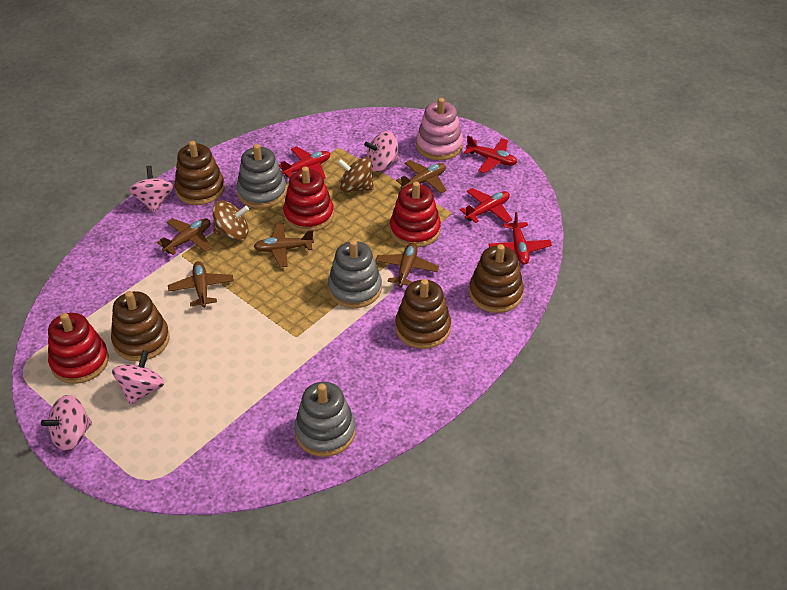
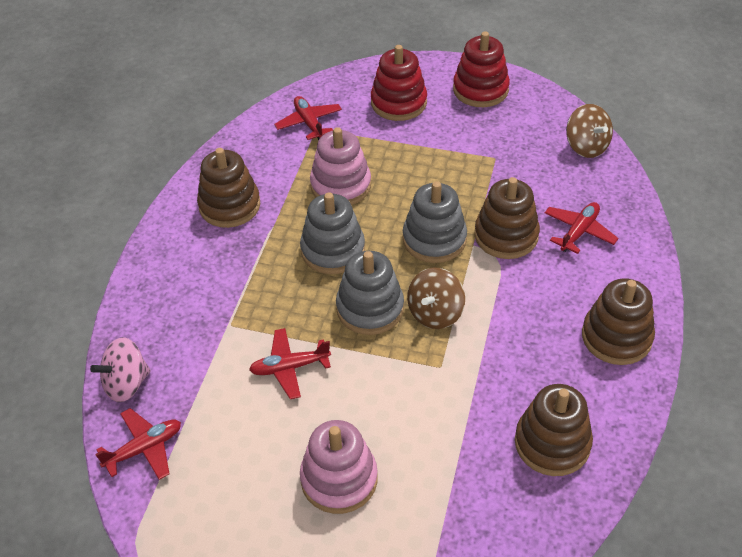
brown plane: [157,218,211,255] [168,261,234,308] [253,223,314,267] [375,243,439,288] [396,160,447,194] = 5 -> none = 0
pink spinning top: [41,395,92,451] [112,350,165,405] [129,166,174,213] [364,131,399,172] = 4 -> [90,337,151,402] = 1
pink stacking toy: [416,98,463,160] = 1 -> [300,420,378,514] [310,127,371,205] = 2
red stacking toy: [48,313,109,384] [283,166,334,232] [390,181,441,248] = 3 -> [371,45,427,121] [453,32,510,107] = 2

